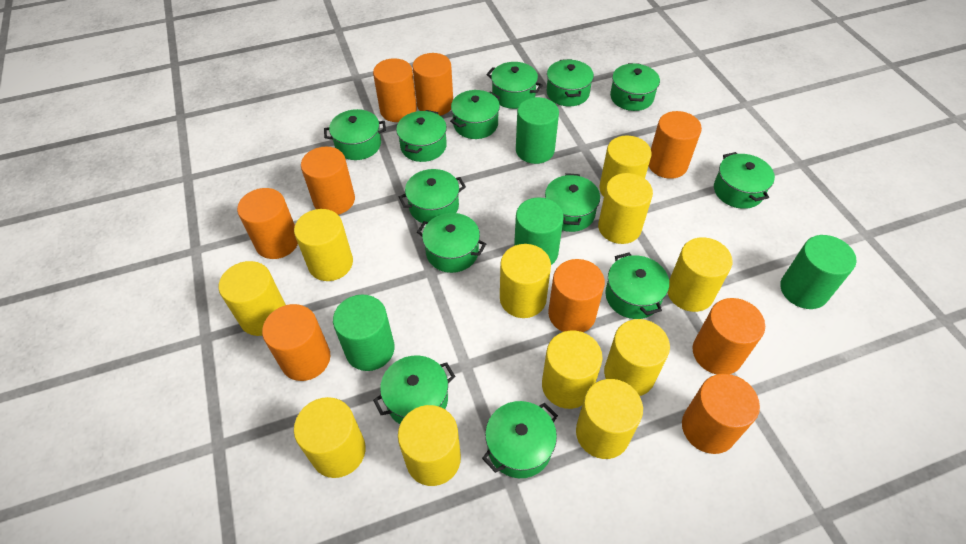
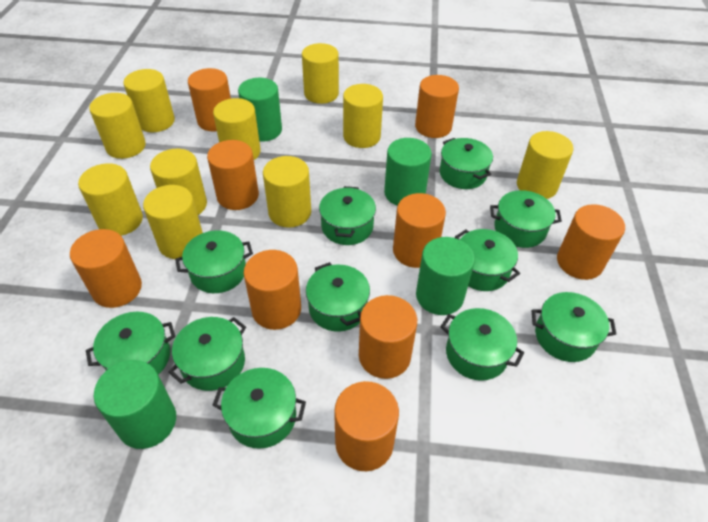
green pot: [324,109,386,160] [373,355,455,424] [396,110,447,162] [399,169,466,223] [417,213,486,273] [450,90,500,139] [482,401,558,478] [486,62,543,109] [545,173,600,232] [547,59,594,106] [605,252,669,319] [610,63,660,111] [714,152,775,209] = 13 -> [86,312,175,374] [168,317,246,391] [175,230,253,293] [212,368,306,449] [306,262,370,332] [319,186,376,245] [439,138,493,189] [440,308,524,381] [455,229,520,291] [490,190,562,248] [532,292,616,362] = 11
yellow cylinder: [219,261,286,336] [294,209,353,281] [294,397,366,478] [398,405,461,486] [500,244,551,318] [542,331,602,409] [576,379,643,459] [598,173,653,244] [599,136,652,197] [604,319,670,396] [668,237,732,312] = 11 -> [78,163,143,236] [89,93,146,159] [123,69,175,132] [143,185,203,259] [150,149,207,215] [213,98,261,160] [263,156,311,228] [302,43,339,104] [343,84,383,148] [517,131,573,199] = 10

